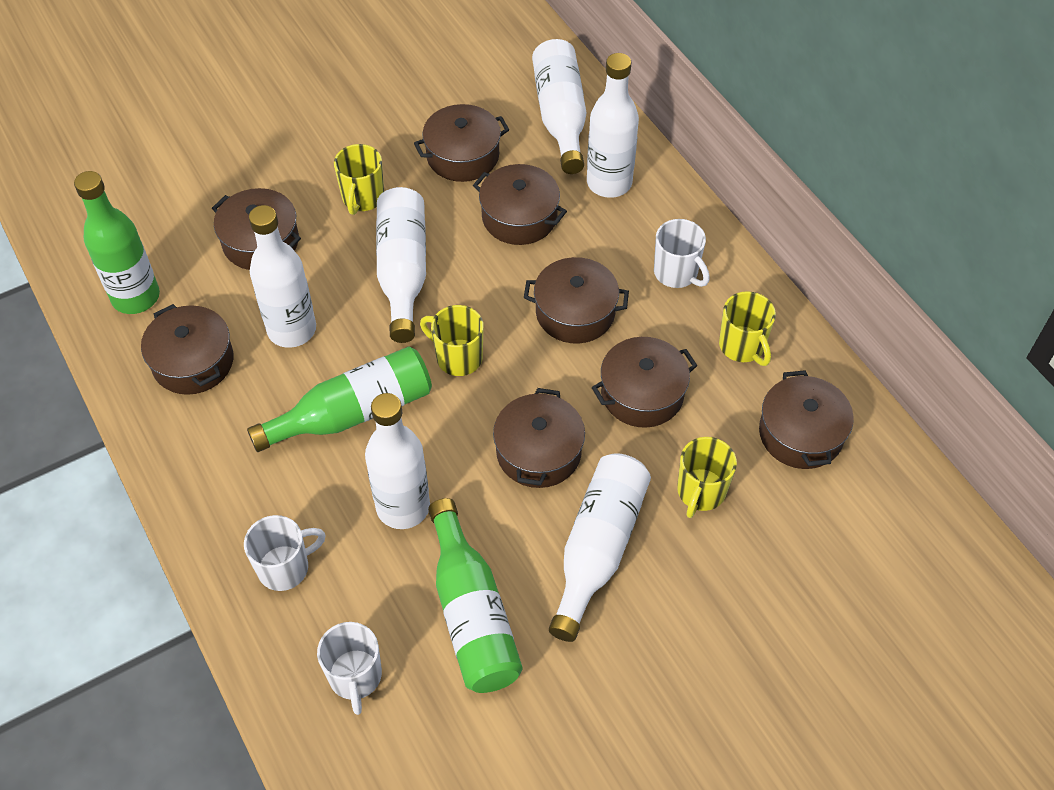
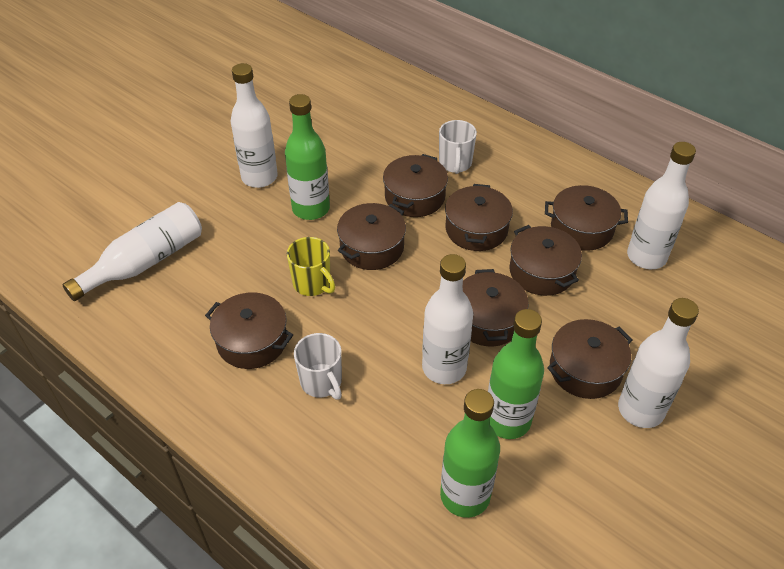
white bottle: [249,205,316,348] [365,393,430,529] [376,187,426,343] [532,39,586,174] [549,453,651,642] [587,53,639,198] = 6 -> [62,202,202,301] [230,63,278,188] [422,254,473,384] [618,298,699,428] [627,142,696,269] = 5
white mug: [244,515,325,591] [317,622,382,715] [654,219,710,288] = 3 -> [294,333,342,400] [439,120,477,174] = 2
yellow mug: [334,144,384,215] [420,305,484,376] [677,437,737,518] [719,291,776,366] = 4 -> [287,237,335,296] = 1

